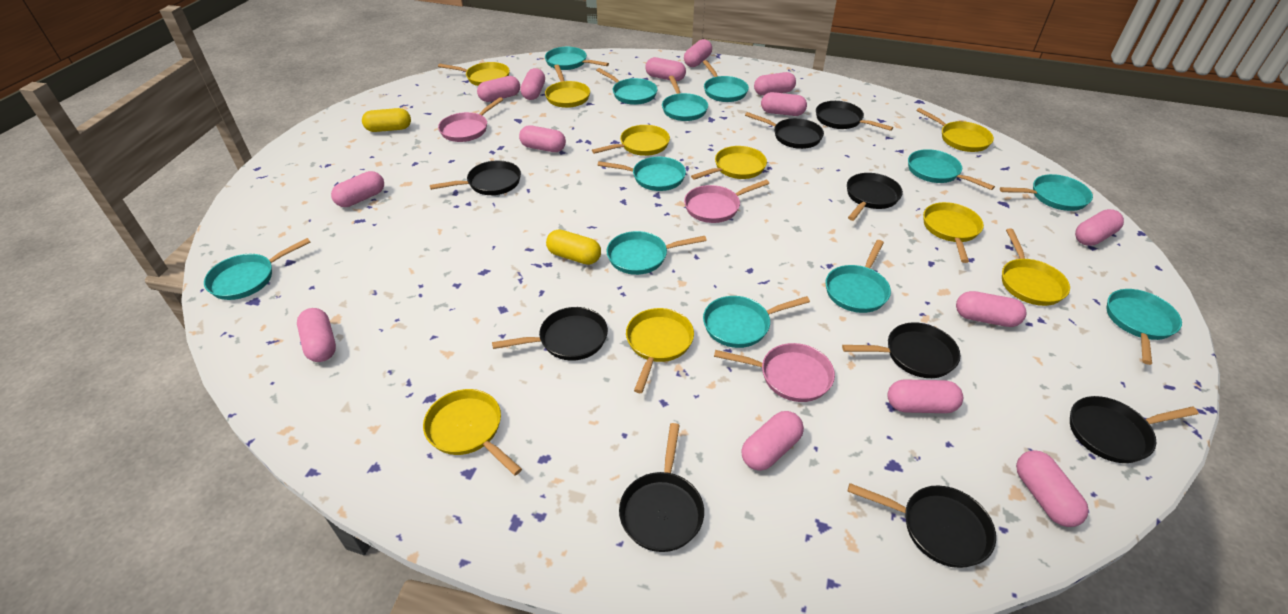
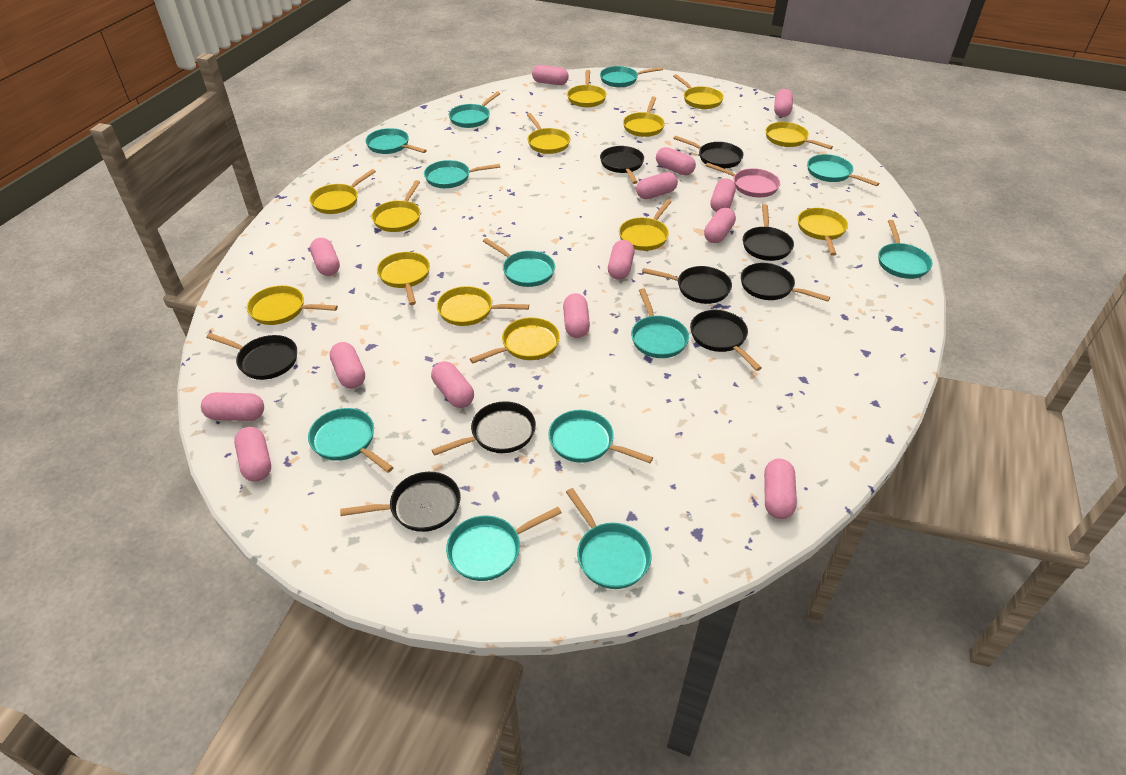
pink pan: [438,97,503,142] [684,180,769,223] [714,343,835,402] = 3 -> [706,163,780,197] = 1
yellow capsule: [362,108,411,132] [546,229,601,265] = 2 -> none = 0
yellow pan: [423,389,522,476] [438,62,510,86] [545,65,590,108] [592,125,670,156] [626,308,694,393] [691,146,767,180] [916,108,994,152] [923,202,984,263] [1002,228,1070,306] = 9 -> [247,285,338,325] [309,169,376,214] [372,180,421,232] [377,252,430,305] [437,286,529,326] [470,317,560,363] [527,113,570,154] [567,70,607,107] [619,200,672,251] [623,97,665,137] [673,74,724,109] [766,122,833,149] [798,208,848,256] = 13

